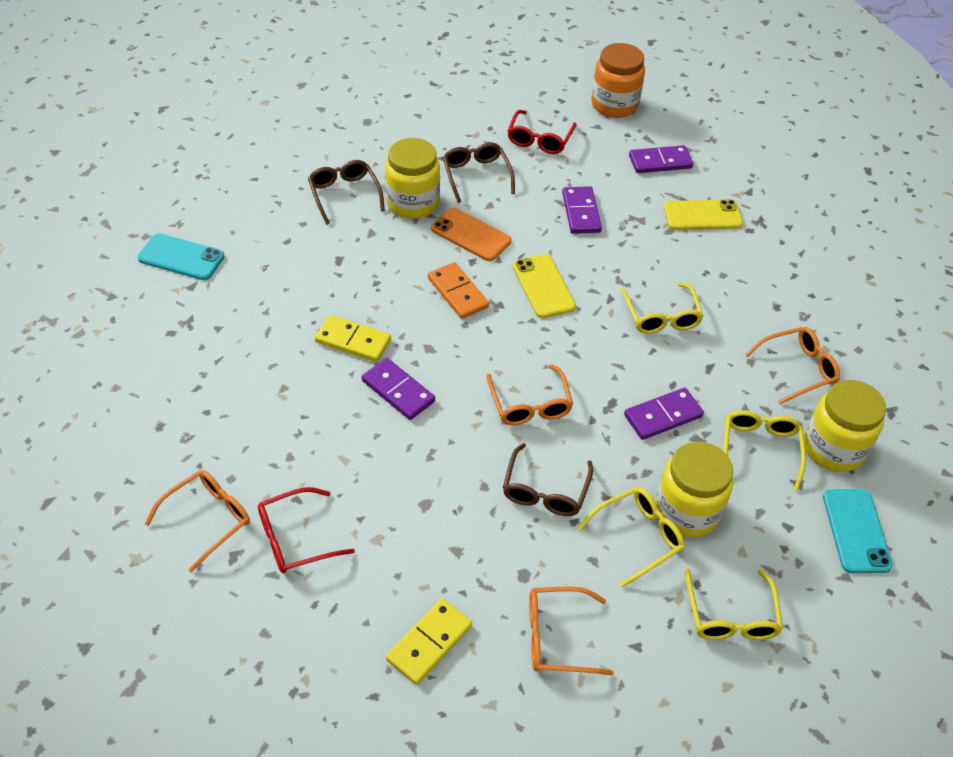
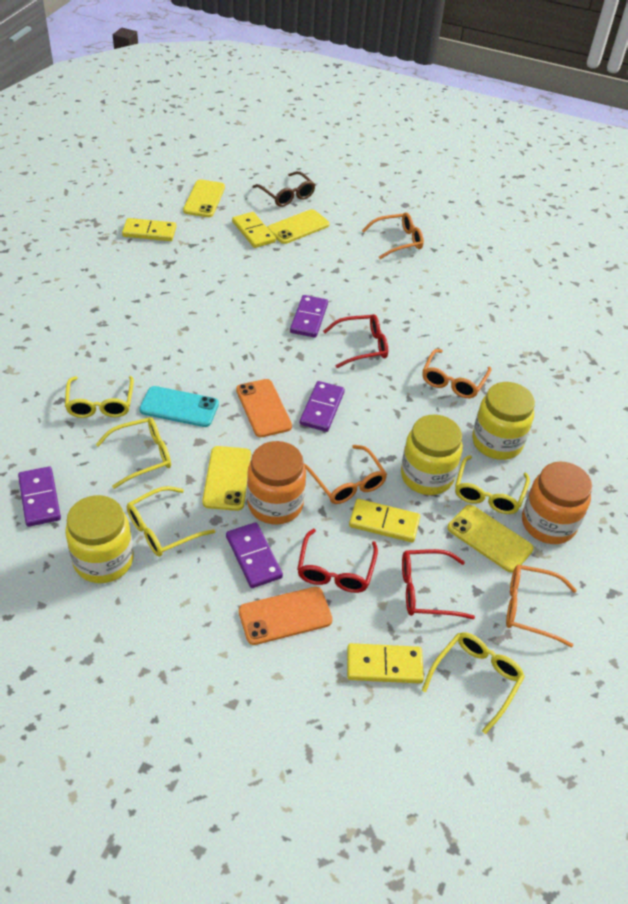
brown glasses: [308,160,385,225] [443,142,515,203] [503,443,593,516] = 3 -> [253,171,315,207] = 1
orange domino: [428,262,489,319] = 1 -> none = 0
orange jar: [591,43,645,118] = 1 -> [247,441,306,525] [522,462,592,544] = 2
orange phone: [431,208,511,261] = 1 -> [236,379,292,437] [239,587,333,645] = 2
red glasses: [258,487,355,573] [507,110,577,154] = 2 -> [297,529,378,593] [323,314,388,368] [402,549,475,619] = 3
turquoise phone: [138,233,225,280] [823,489,893,573] = 2 -> [139,386,219,427] = 1
yellow domino: [315,315,391,362] [386,598,472,685] = 2 -> [122,218,176,241] [232,212,276,248] [347,643,424,683] [349,499,420,543] = 4
yellow glasses: [577,487,684,588] [621,282,703,334] [685,569,783,640] [723,410,806,491] = 4 -> [65,376,134,418] [96,417,171,489] [127,486,215,557] [422,632,525,734] [455,455,530,514] = 5
yellow phone: [513,254,576,318] [664,200,743,230] = 2 -> [183,180,225,217] [202,446,251,511] [267,209,330,244] [447,505,534,573] = 4

